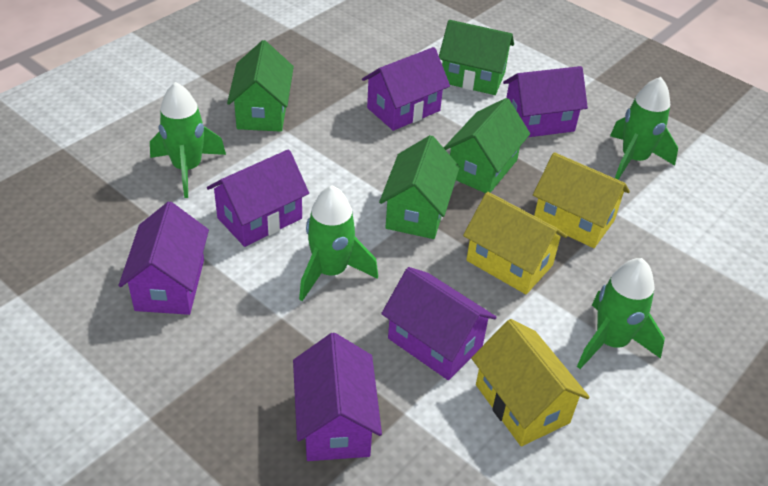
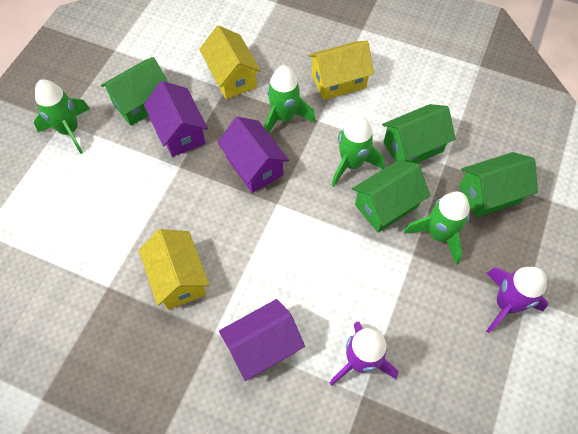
purple house: [119,201,209,315] [207,149,309,247] [293,333,382,461] [362,47,450,131] [381,267,497,380] [503,66,588,137] = 6 -> [144,81,208,157] [217,117,289,193] [219,299,305,381] = 3
purple rocket: none = 0 -> [330,322,398,386] [486,267,548,333] = 2

